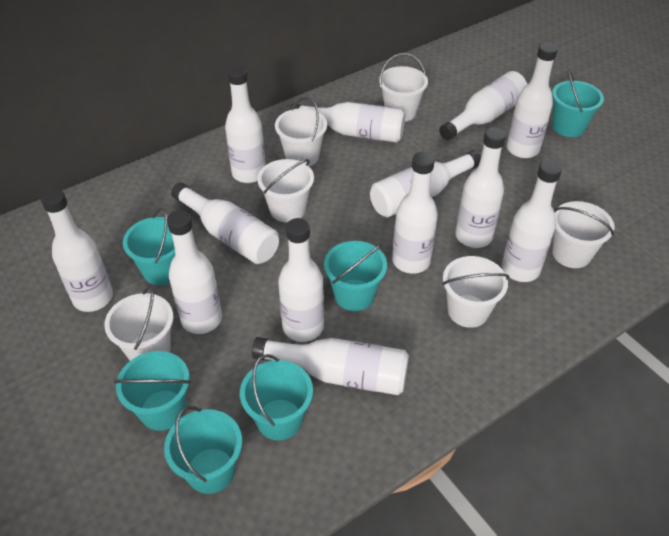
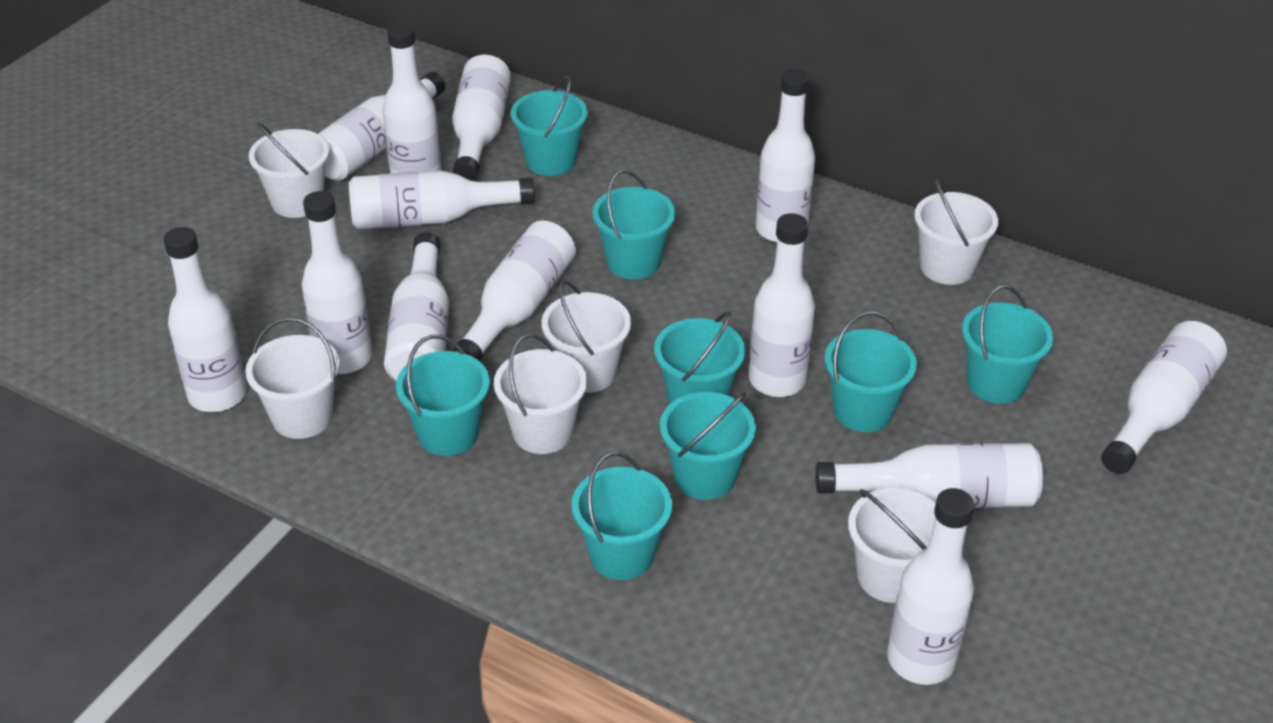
turquoise bucket: [114,351,191,431] [123,208,175,285] [164,406,242,494] [240,354,313,440] [324,241,387,311] [552,70,604,137] = 6 -> [396,335,490,456] [511,76,588,176] [571,452,672,580] [593,169,675,279] [654,311,745,404] [660,392,756,500] [824,312,917,432] [962,285,1053,403] = 8

